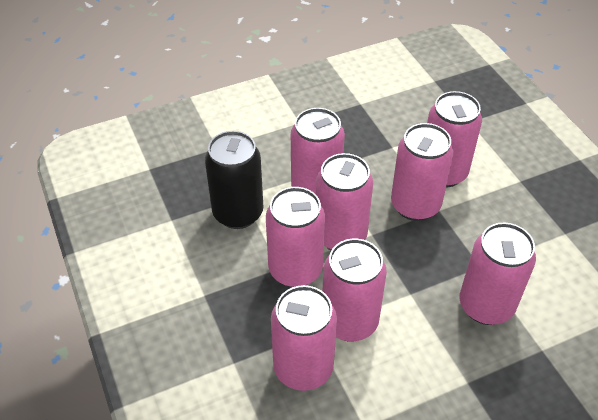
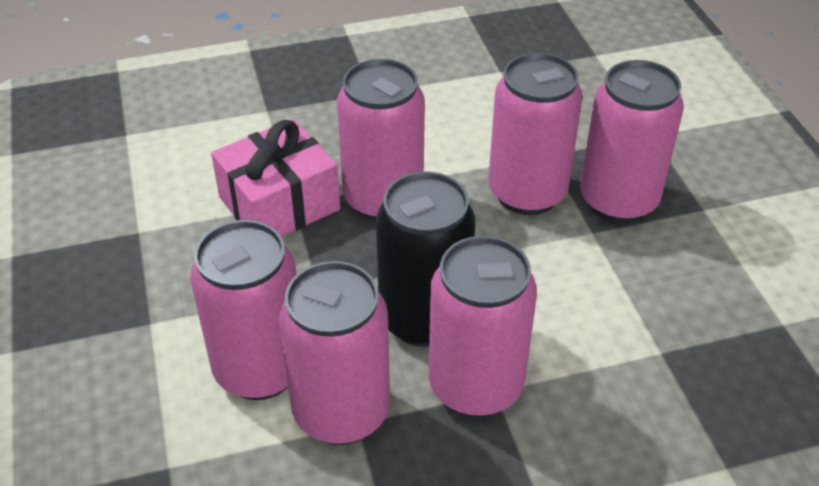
pink can: [266,187,325,287] [271,285,337,391] [291,108,345,194] [316,153,373,250] [323,239,387,342] [391,123,453,221] [427,91,482,188] [460,223,536,325] = 8 -> [190,220,297,400] [279,261,390,445] [337,59,425,221] [429,236,537,417] [488,53,583,215] [580,60,684,223] = 6
pink gift: none = 0 -> [211,119,340,237] = 1

